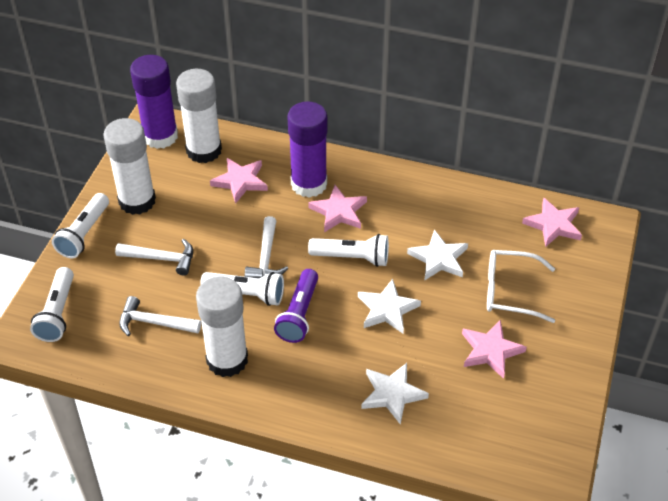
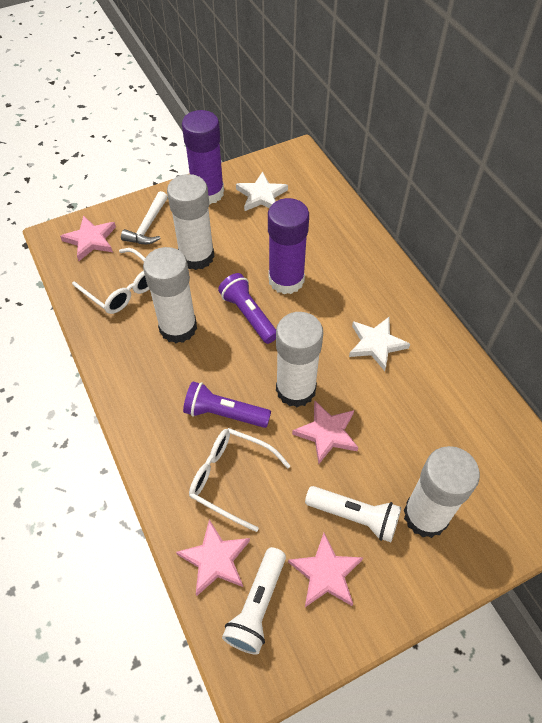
purple flashlight: [274,269,318,343] = 1 -> [183,381,271,428] [218,273,276,344] = 2
white flashlight: [30,267,74,342] [52,193,109,258] [200,272,284,306] [308,234,389,267] = 4 -> [222,547,286,655] [305,486,401,542] = 2
white glasses: [487,250,555,323] = 1 -> [72,248,149,314] [189,428,291,532] = 2
white glue stick: [103,118,156,215] [176,69,222,163] [196,276,248,377] = 3 -> [143,247,197,343] [167,174,214,270] [276,312,323,407] [404,446,480,538] = 4
white hammer: [115,239,193,276] [119,296,201,336] [245,216,288,278] = 3 -> [121,191,168,244] = 1
white star: [358,279,421,333] [361,363,429,424] [407,230,468,281] = 3 -> [236,171,288,211] [349,317,410,371] = 2

